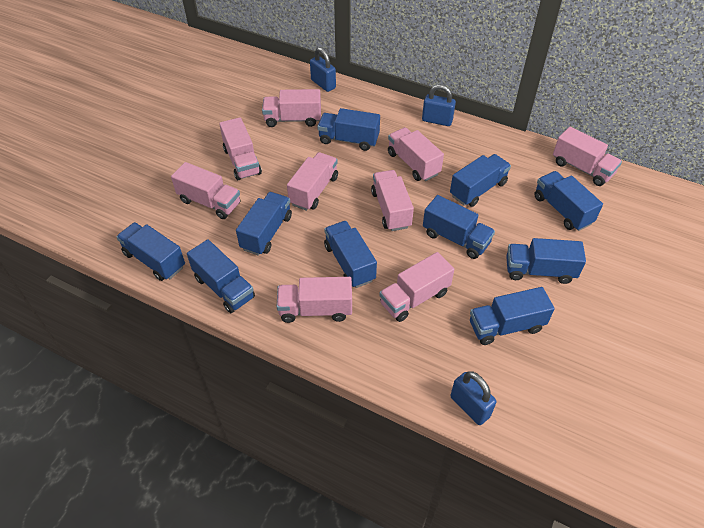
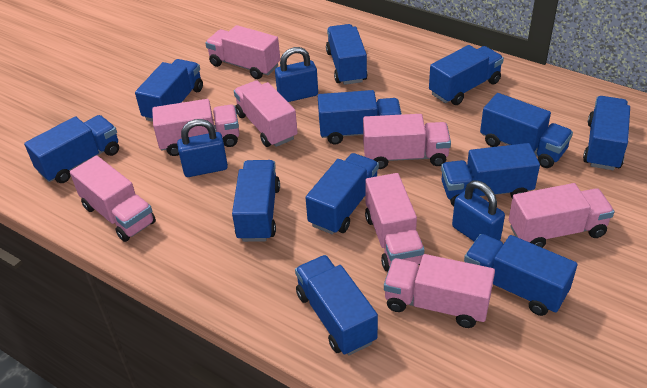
blue truck: [116,222,185,281] [187,239,255,313] [236,192,292,256] [317,108,380,151] [324,221,377,288] [423,195,495,259] [450,154,511,207] [470,287,555,345] [506,238,586,284] [534,171,603,231] = 10 -> [24,115,119,183] [135,59,203,122] [232,160,280,242] [295,255,378,355] [305,153,379,235] [318,90,402,145] [326,24,368,85] [429,45,504,105] [441,143,540,207] [464,234,578,316] [480,93,573,168] [583,96,630,170] = 12
pink truck: [171,162,241,219] [219,117,262,180] [262,89,321,127] [277,277,352,323] [287,152,338,211] [371,170,414,231] [379,252,454,322] [388,127,444,181] [553,127,622,186] = 9 -> [70,155,156,242] [152,99,239,156] [205,25,280,79] [234,80,298,147] [363,114,451,169] [365,173,425,272] [384,254,495,328] [509,183,615,248] = 8

